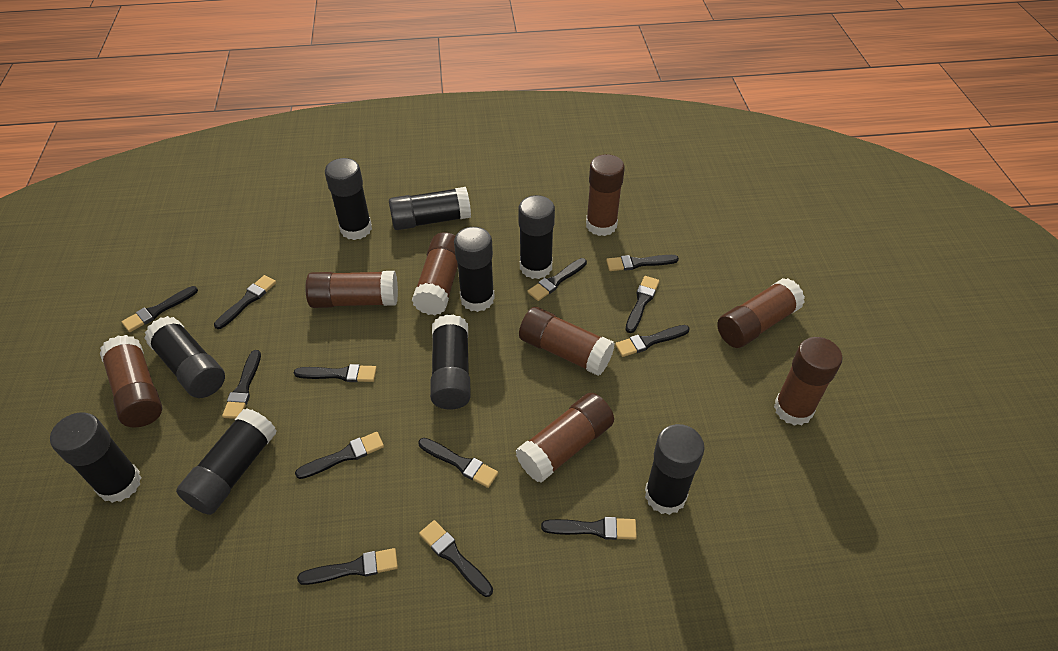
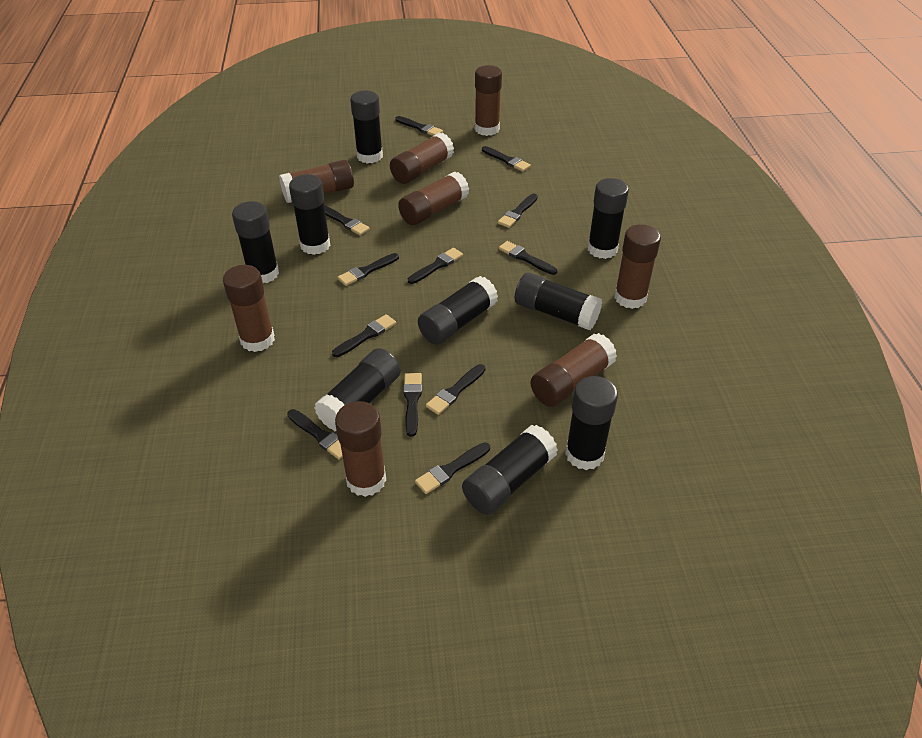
black brush: [122,286,198,332] [214,275,276,329] [222,350,261,419] [294,364,377,382] [295,432,384,479] [297,548,398,585] [418,438,498,488] [419,520,493,597] [527,258,587,301] [541,517,637,540] [606,255,679,271] [615,325,690,357] [626,276,660,333] = 13 -> [287,409,343,459] [324,206,370,235] [332,314,396,357] [338,253,399,286] [396,116,443,136] [403,373,422,437] [408,248,463,284] [415,442,490,494] [426,364,485,415] [482,146,531,172] [498,194,538,228] [499,241,557,275] = 12

